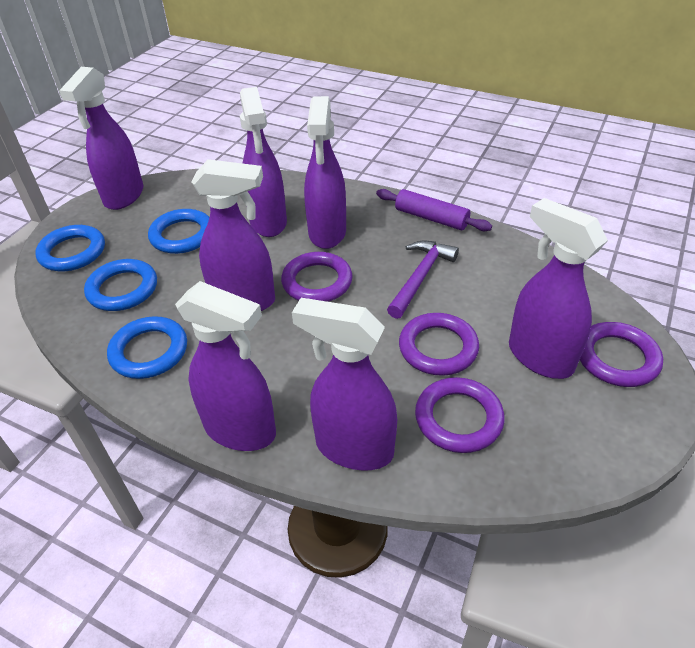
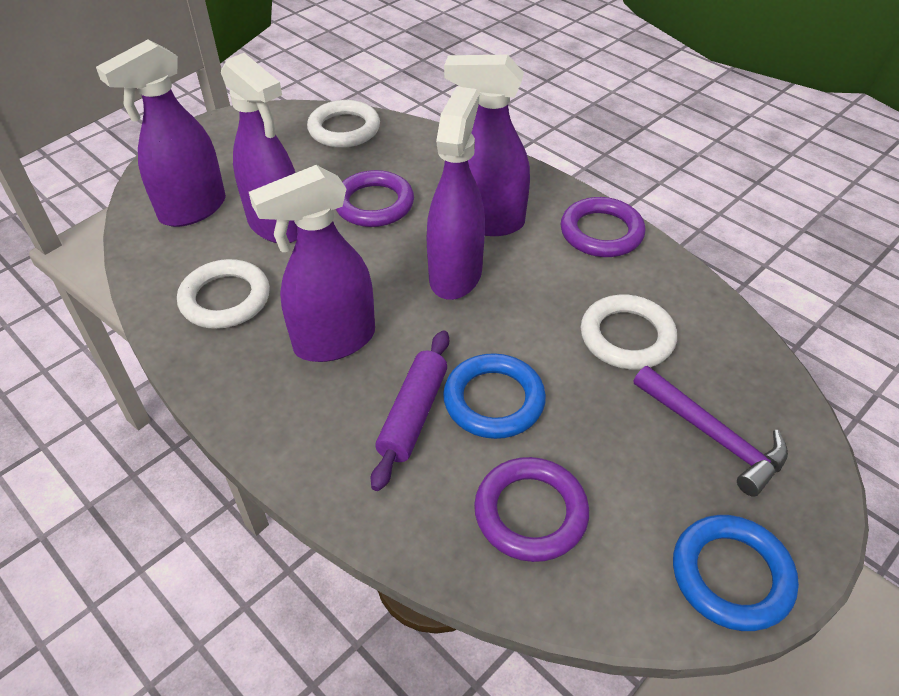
blue ring: [35,225,105,271] [84,259,157,311] [107,317,187,379] [148,209,210,254] = 4 -> [443,353,546,439] [673,515,799,631] = 2
purple ring: [281,252,353,302] [399,313,479,376] [415,377,505,453] [580,322,663,387] = 4 -> [336,170,414,227] [474,457,589,562] [561,197,645,257] = 3
purple spray bottle: [59,67,143,210] [175,281,276,451] [192,159,275,311] [240,87,287,237] [292,298,397,471] [304,96,346,249] [509,198,608,379] = 7 -> [96,39,226,227] [221,53,297,243] [249,165,375,362] [427,87,485,300] [444,55,530,236] = 5
white ring: none = 0 -> [177,259,270,329] [307,100,380,148] [581,295,677,369] = 3

